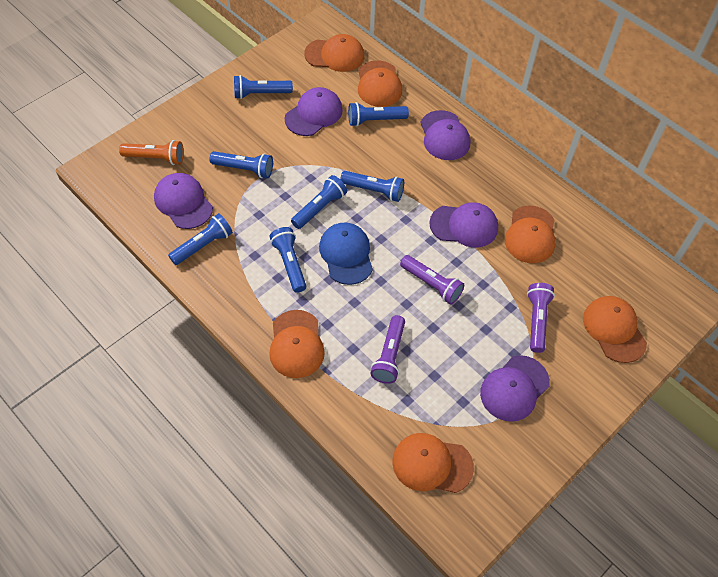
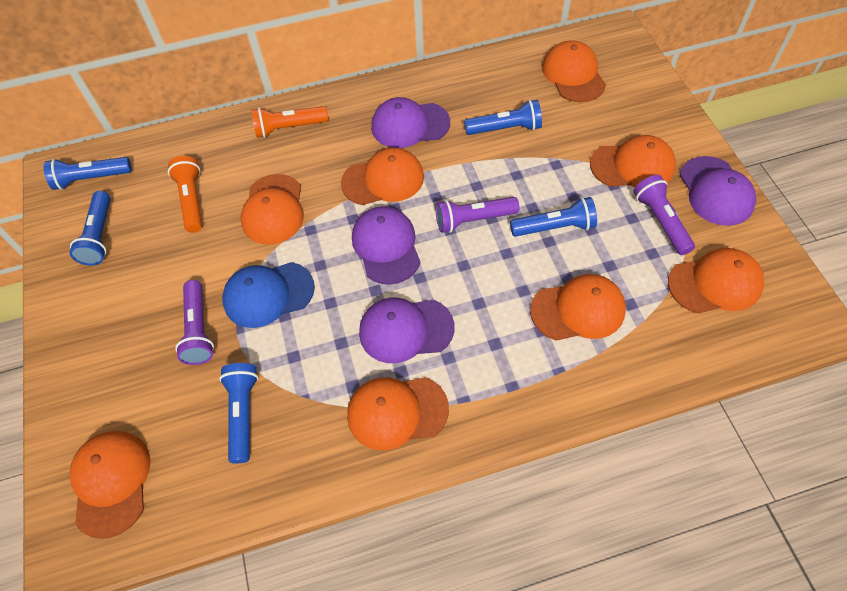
blue flashlight: [168,213,233,265] [210,151,273,178] [234,75,293,99] [270,227,306,293] [291,175,347,229] [340,171,404,202] [348,102,409,126] = 7 -> [44,157,132,190] [70,191,111,265] [219,363,258,464] [464,100,542,135] [510,197,597,237] = 5
orange cap: [269,310,325,378] [304,34,364,72] [358,60,402,107] [392,433,474,493] [505,206,556,263] [583,296,647,363] = 6 -> [70,431,151,539] [241,174,304,245] [341,148,424,205] [347,377,449,450] [530,274,626,341] [542,40,606,102] [590,135,676,187] [668,248,764,314] = 8
orange flashlight: [119,140,184,165] = 1 -> [168,156,202,233] [251,106,328,138] = 2
purple cap: [154,173,213,229] [285,87,343,136] [420,110,470,160] [429,203,498,248] [480,355,550,422] = 5 -> [352,206,420,285] [359,298,454,363] [371,97,450,148] [679,156,756,226] = 4

